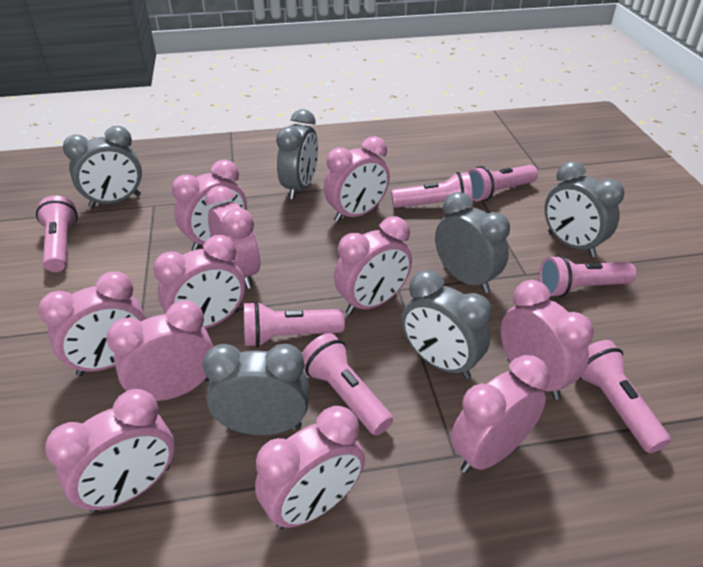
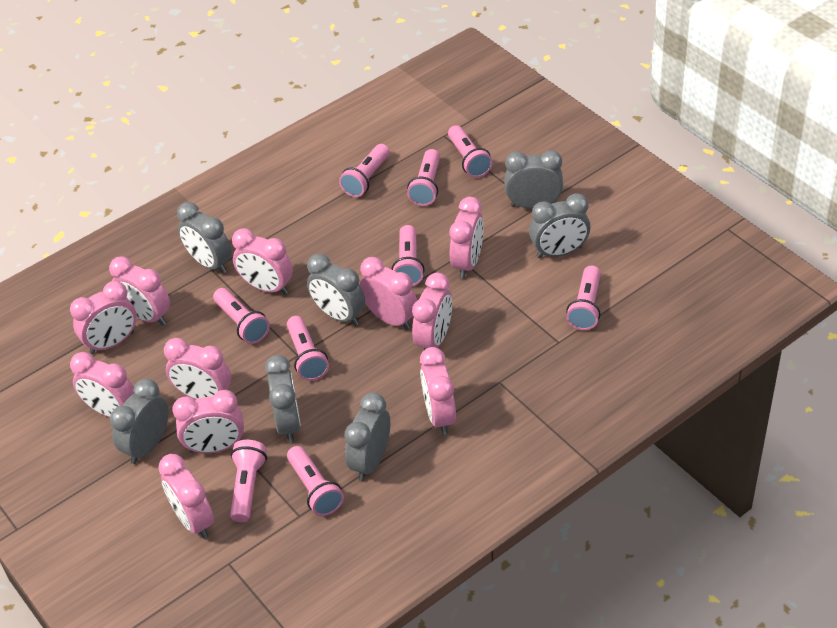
grey clock: [63,126,142,208] [203,344,309,435] [276,109,318,199] [402,270,492,379] [435,192,510,293] [544,161,625,257] = 6 -> [110,379,169,464] [177,202,232,274] [265,355,301,442] [307,254,365,326] [344,392,390,481] [504,150,563,209] [529,193,591,258] = 7
pink flashlight: [36,196,78,272] [244,301,345,347] [302,333,393,435] [391,172,473,208] [468,165,538,201] [539,255,637,297] [580,340,671,453] = 7 -> [213,288,270,344] [230,440,267,522] [287,316,329,381] [287,446,344,516] [339,144,390,197] [392,225,425,286] [407,149,440,206] [448,125,493,178] [566,266,601,330] = 9

